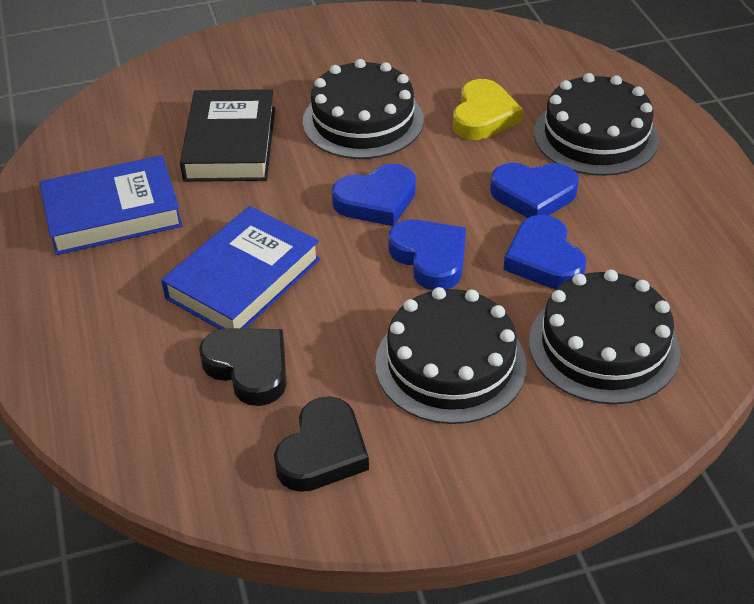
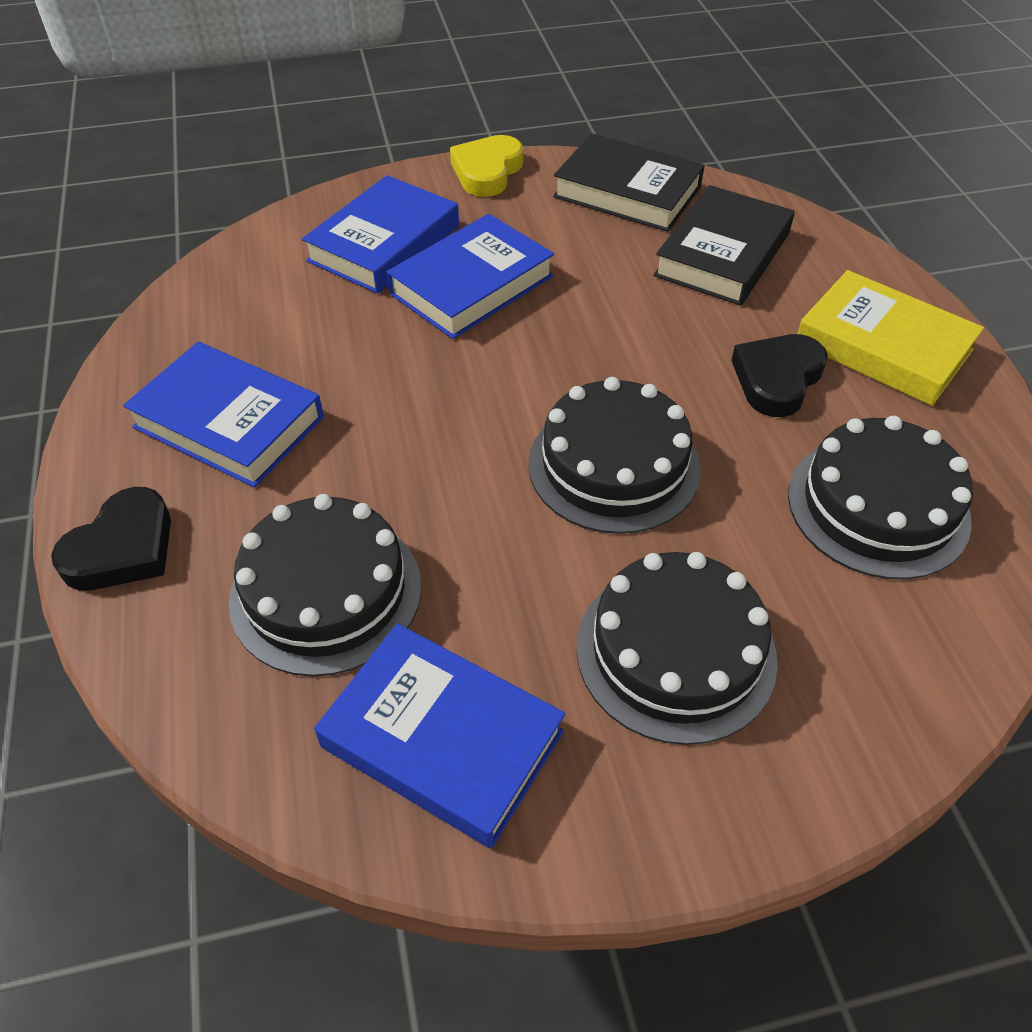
black book: [180,89,275,182] = 1 -> [553,133,705,232] [653,185,795,306] = 2
blue book: [39,155,183,255] [161,206,320,329] = 2 -> [123,342,324,488] [302,175,459,294] [314,623,565,848] [387,214,554,339] = 4
blue heart: [332,164,416,226] [388,219,466,290] [490,163,579,218] [504,215,586,289] = 4 -> none = 0
yellow book: none = 0 -> [797,270,984,406] = 1

